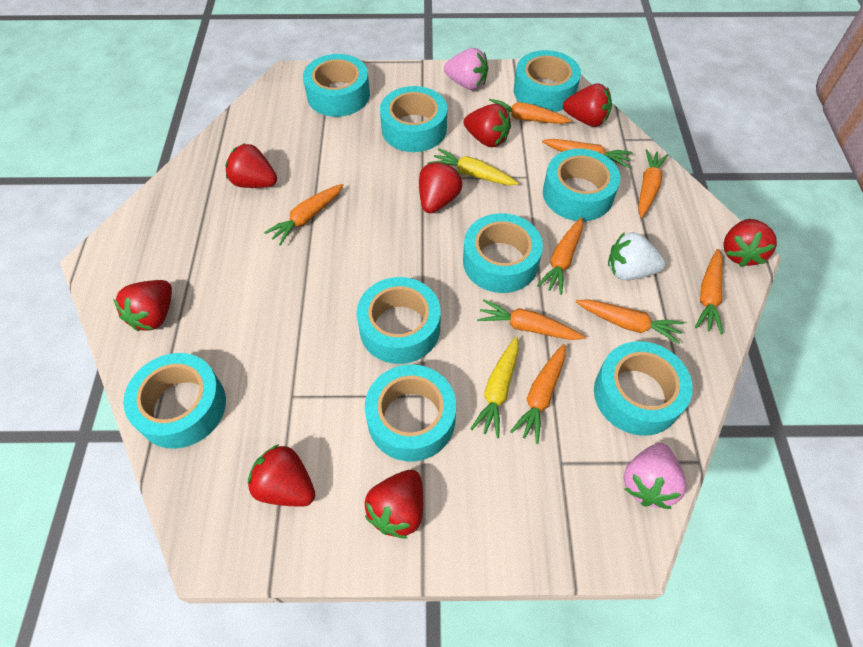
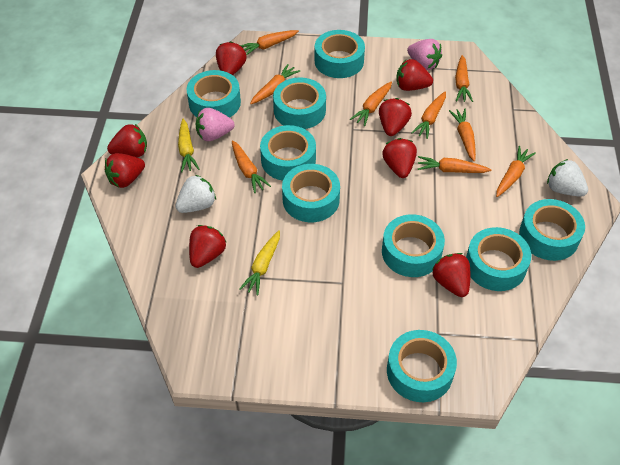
white strawberry: [608,232,666,280] = 1 -> [175,175,216,213] [547,159,588,197] = 2

